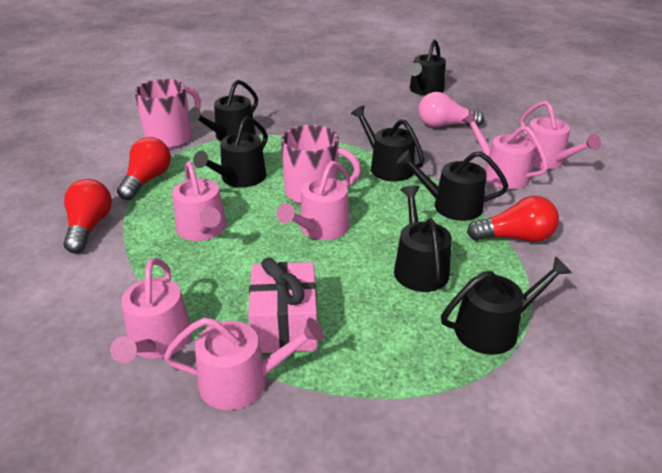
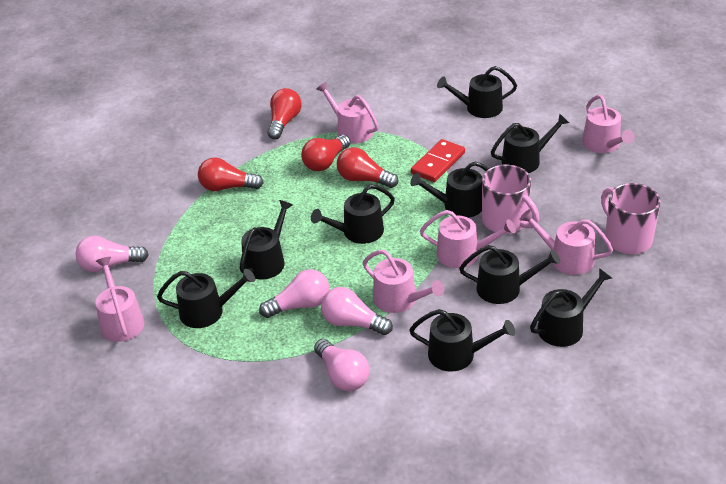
black watering can: [188,80,258,141] [193,117,268,187] [351,106,425,182] [394,185,452,292] [397,150,508,221] [408,39,446,96] [441,256,572,355] = 7 -> [157,269,255,328] [240,200,293,280] [311,184,395,244] [410,161,489,218] [410,309,515,372] [437,66,517,118] [459,245,560,304] [491,113,569,173] [530,268,612,347] = 9
pink gift: [248,257,318,353] = 1 -> none = 0
pink light bulb: [418,92,484,127] = 1 -> [75,236,149,272] [259,269,329,318] [314,339,369,391] [321,287,393,335] = 4
red domino: none = 0 -> [411,139,465,182] = 1
red light bulb: [63,179,112,253] [117,137,171,200] [467,196,559,242] = 3 -> [198,157,264,191] [268,88,302,139] [301,135,350,171] [337,147,398,188] = 4

